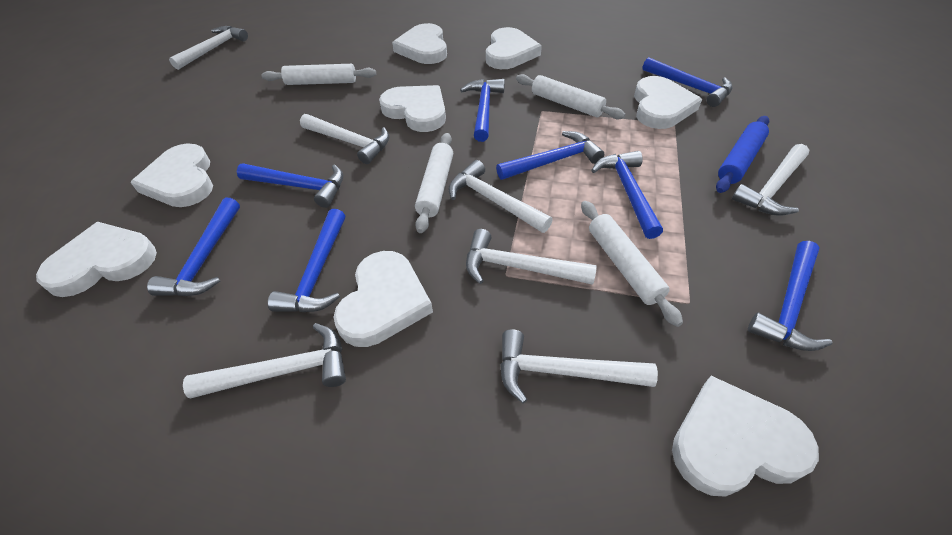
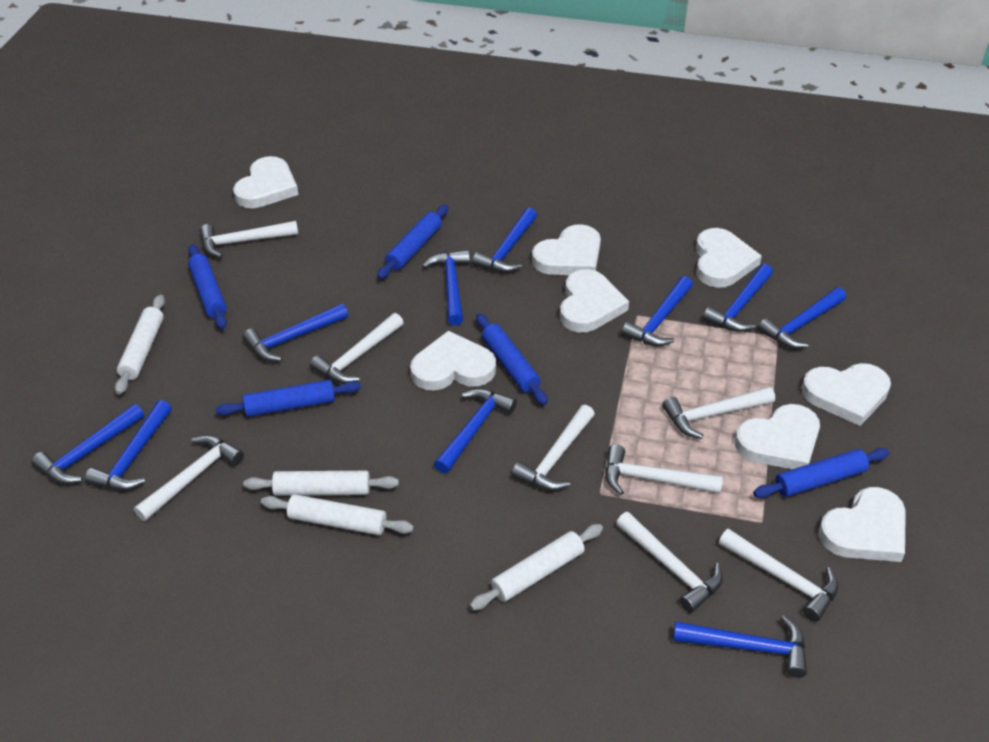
blue hammer: [147,197,240,296] [237,164,343,208] [268,209,345,312] [460,79,505,142] [496,131,604,180] [591,151,663,239] [642,57,732,107] [748,241,833,351] = 8 -> [31,404,144,484] [85,400,172,491] [243,304,348,362] [423,250,470,326] [434,389,517,474] [472,208,537,273] [621,276,693,346] [673,615,807,678] [703,264,773,332] [758,287,846,349] = 10
blue rolling pin: [716,116,769,193] = 1 -> [188,244,227,329] [215,380,361,417] [377,205,448,279] [476,313,548,405] [753,448,889,498] = 5
white hammer: [169,26,248,70] [183,323,346,398] [300,114,390,164] [448,160,553,233] [466,229,597,285] [500,329,658,404] [732,144,809,216] = 7 -> [134,435,244,521] [200,221,298,258] [310,313,404,384] [511,405,595,491] [605,444,723,495] [616,512,723,613] [662,387,775,439] [719,529,839,622] = 8

